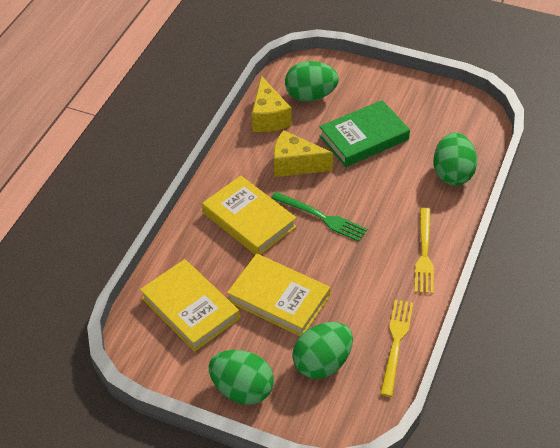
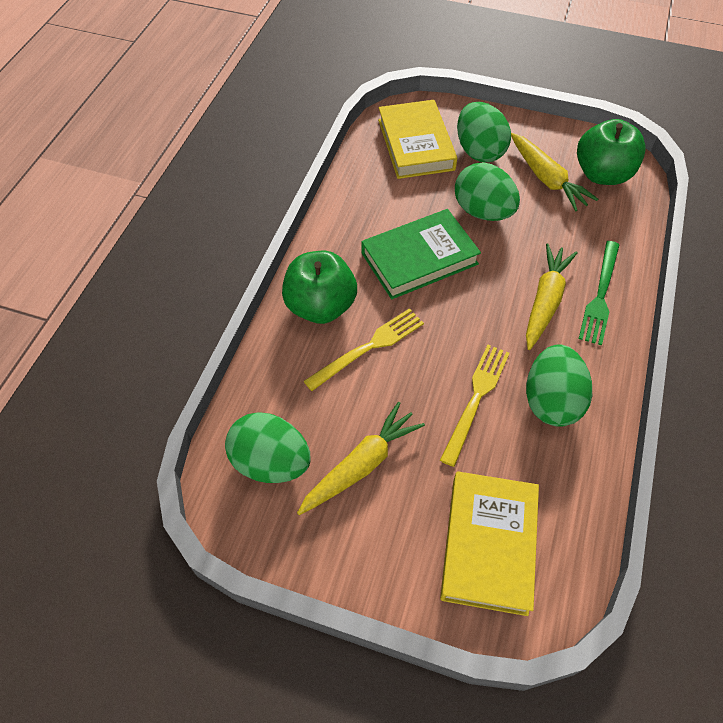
green apple: none = 0 -> [282,251,357,324] [577,119,646,185] = 2
yellow book: [140,259,240,352] [202,176,297,255] [227,254,330,336] = 3 -> [378,100,457,179] [440,471,539,616] = 2
yellow carrot: none = 0 -> [297,402,425,515] [511,133,598,212] [526,243,577,350] = 3
yellow cheese: [252,76,292,132] [274,130,333,177] = 2 -> none = 0

